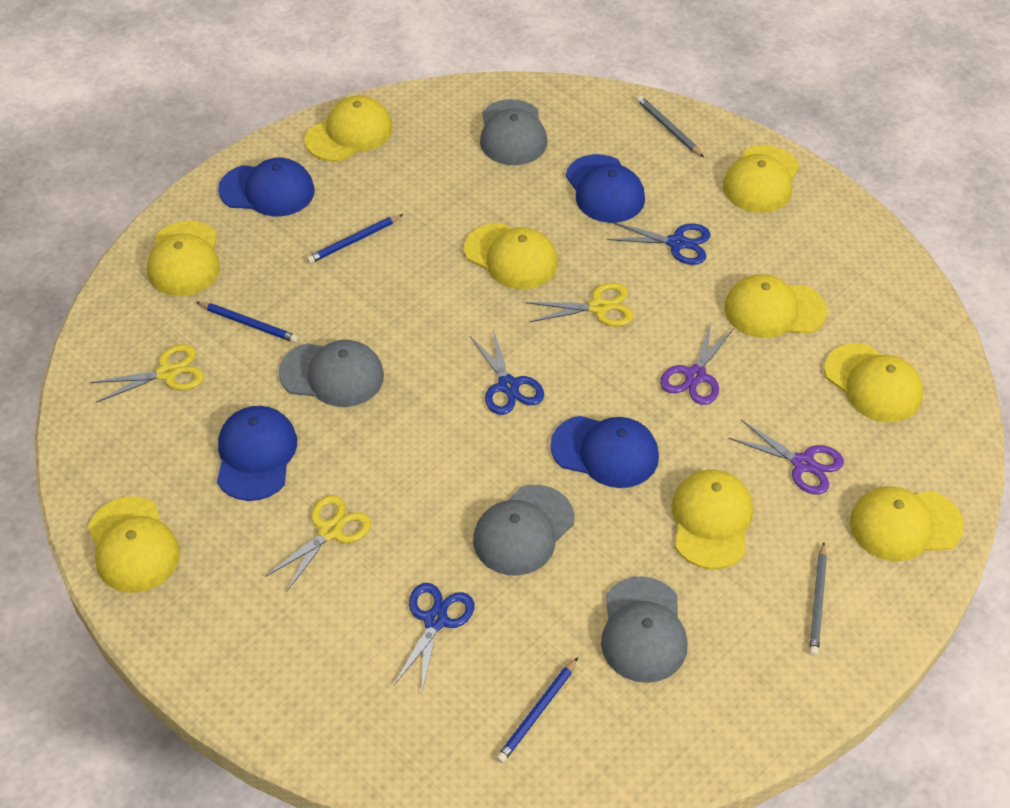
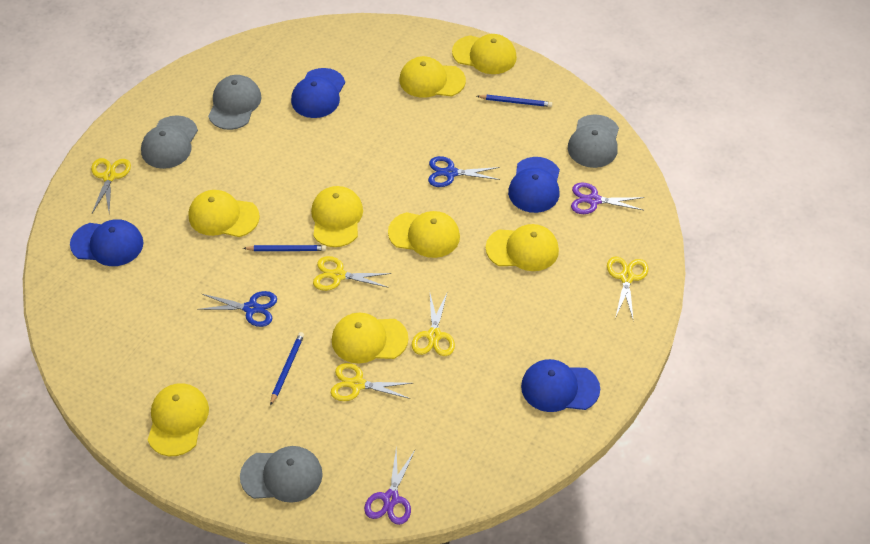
blue scissors: [394,583,474,695] [470,329,544,415] [607,222,711,265] = 3 -> [197,291,277,327] [428,156,500,187] = 2
grey pencil: [637,96,704,157] [809,542,827,656] = 2 -> none = 0
yellow cap: [88,496,180,593] [147,221,220,296] [305,96,393,162] [464,223,558,289] [672,470,753,569] [723,145,799,213] [724,274,827,338] [824,343,923,422] [850,486,964,561] = 9 -> [148,383,209,456] [189,190,260,237] [311,186,363,247] [332,313,408,364] [388,211,460,258] [400,56,466,98] [452,34,517,74] [486,224,559,271] = 8
yellow scissors: [91,344,204,403] [265,495,371,592] [526,282,634,327] = 3 -> [91,158,131,213] [313,256,391,291] [331,363,412,401] [412,291,455,356] [607,256,648,319] = 5

